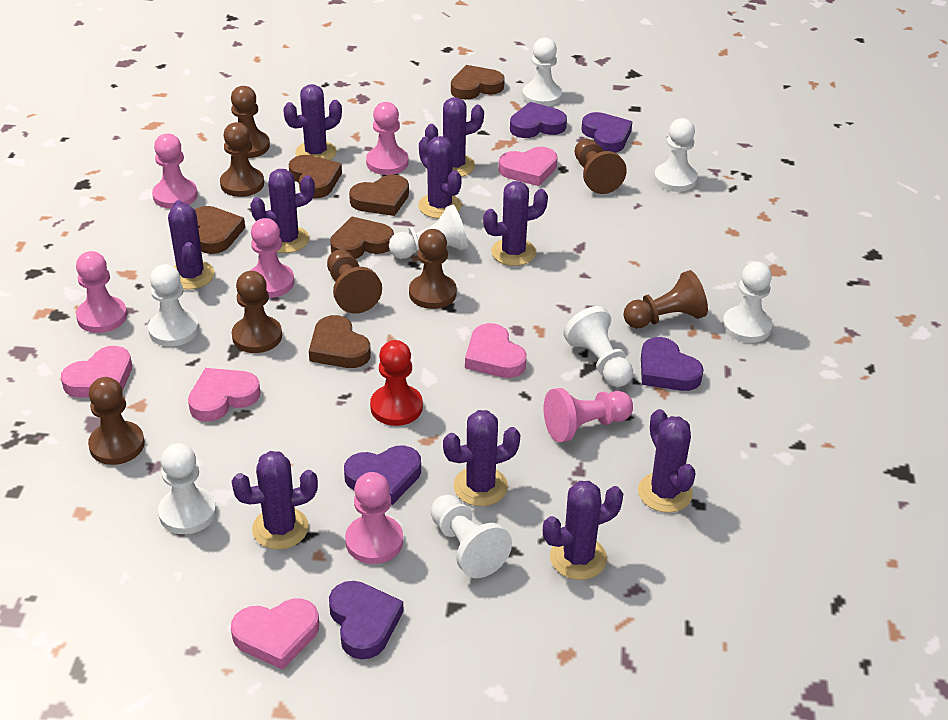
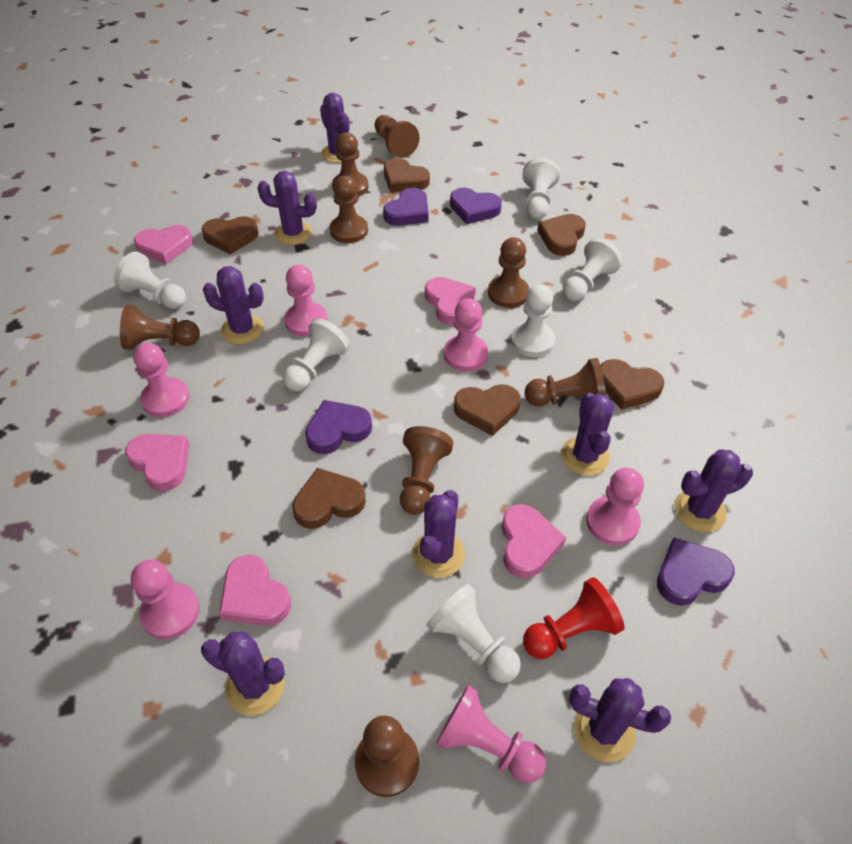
purple cactus: [168,200,215,290] [232,451,318,550] [250,169,315,253] [283,84,342,160] [418,136,462,218] [425,97,484,177] [443,410,520,506] [483,181,548,266] [543,481,623,580] [638,409,696,513] = 10 -> [201,631,285,716] [203,266,264,344] [257,171,317,245] [320,93,350,163] [412,490,465,578] [561,393,614,476] [569,678,671,762] [674,449,753,532] = 8
purple heart: [329,581,404,659] [344,446,421,505] [510,102,567,138] [581,112,632,153] [641,337,703,391] = 5 -> [305,400,372,454] [383,188,428,226] [450,188,502,224] [657,538,735,606] = 4
white pawn: [148,264,199,347] [158,443,217,534] [389,205,468,259] [431,495,512,578] [522,38,562,106] [563,306,633,387] [654,118,698,192] [722,262,772,343] = 8 -> [114,252,186,309] [283,318,350,392] [427,584,521,683] [511,285,555,357] [522,158,560,220] [563,237,623,301] = 6

